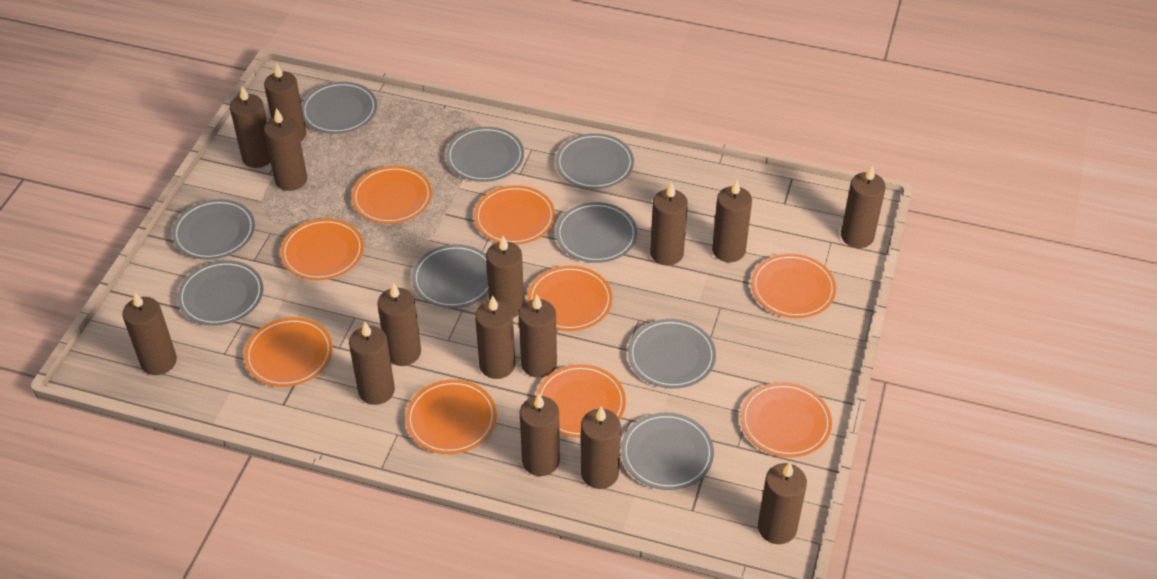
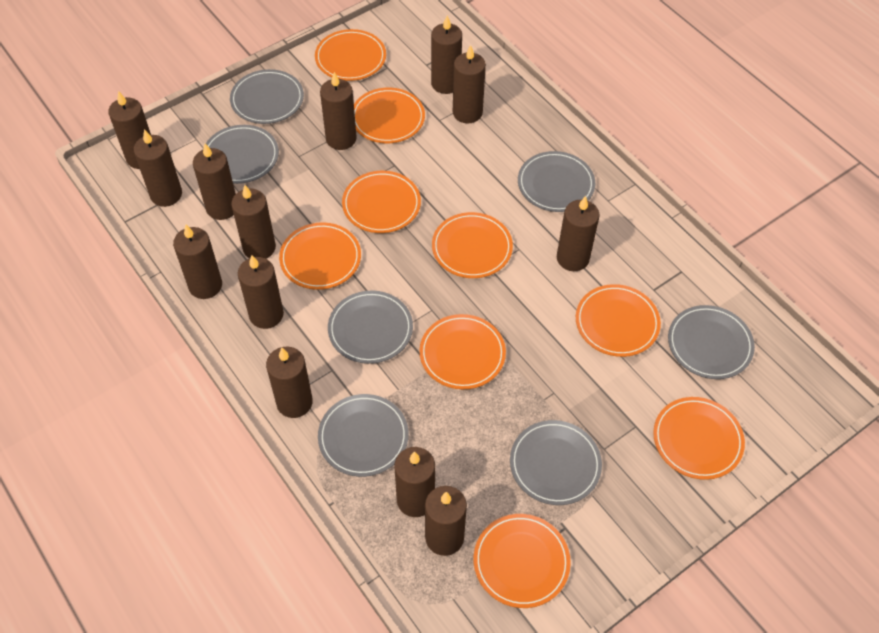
brown candle: [122,292,177,375] [230,86,271,168] [264,63,306,142] [264,108,307,191] [349,321,395,405] [377,283,421,366] [475,295,515,379] [486,236,524,318] [519,294,557,378] [520,393,560,476] [581,406,621,489] [650,182,688,266] [712,180,752,262] [758,462,807,544] [841,165,886,248] = 15 -> [108,91,151,169] [134,129,182,207] [173,224,222,299] [193,143,236,220] [231,185,276,259] [238,255,284,329] [266,347,313,418] [320,72,357,150] [394,447,435,517] [425,486,467,556] [431,15,462,94] [453,45,486,123] [557,196,600,271] = 13
grey plate: [172,199,255,260] [177,260,263,326] [302,82,377,134] [412,244,489,308] [446,127,524,182] [556,133,634,189] [556,202,637,263] [621,412,714,490] [628,319,716,389] = 9 -> [206,125,279,184] [230,69,304,124] [318,394,409,477] [328,291,413,364] [510,420,602,505] [518,151,595,212] [668,305,755,379] = 7

